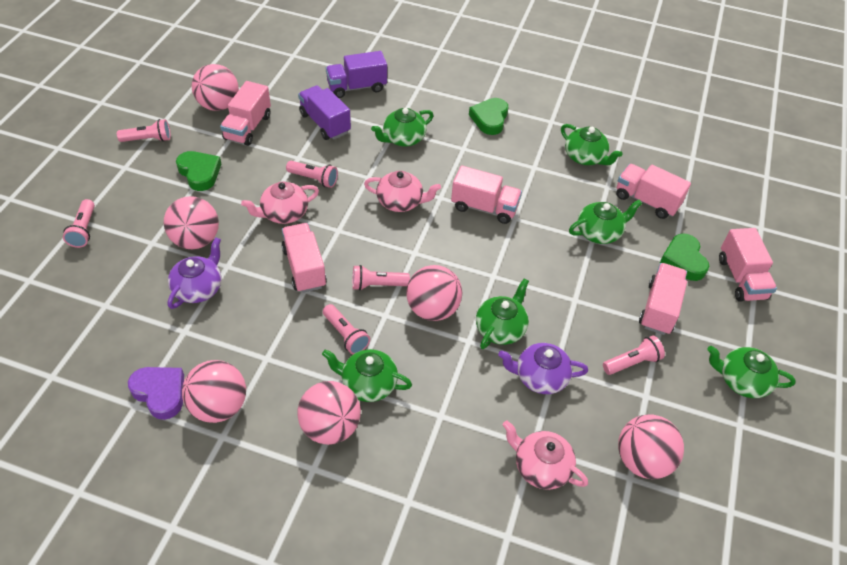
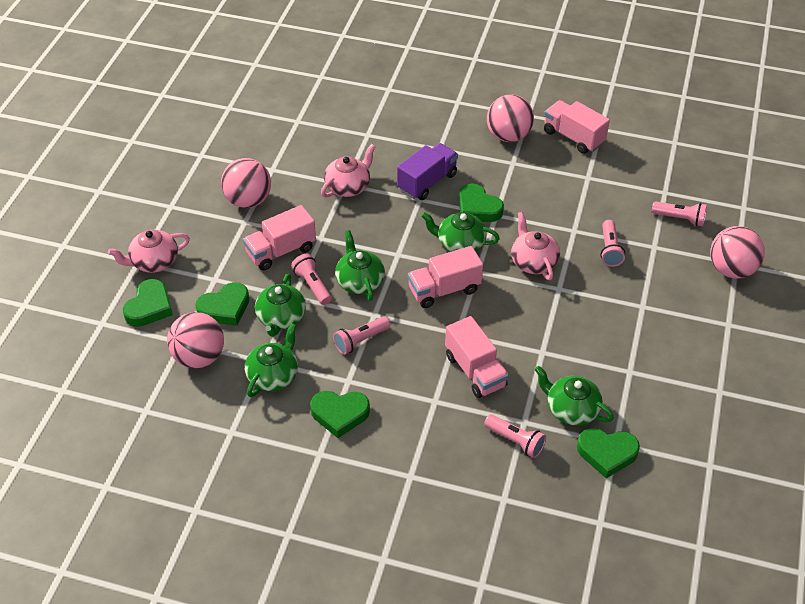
green heart: [176,151,221,191] [469,98,508,135] [660,233,709,281] = 3 -> [123,279,173,327] [195,282,249,326] [310,391,370,438] [459,183,504,222] [577,428,640,478] = 5
green teapot: [322,349,412,402] [371,108,433,147] [476,279,529,349] [561,124,622,165] [569,200,642,244] [707,346,796,398] = 6 -> [245,323,298,397] [255,273,306,337] [335,230,385,301] [421,212,500,252] [535,366,614,426] = 5
pink ball: [164,196,219,249] [182,360,246,423] [192,64,239,111] [297,381,361,445] [406,265,462,321] [618,414,684,479] = 6 -> [167,312,224,368] [221,158,271,208] [487,95,534,142] [710,226,765,279] = 4
pink flashlight: [63,199,95,248] [117,119,171,142] [286,161,338,188] [323,304,370,354] [352,265,410,291] [603,335,665,375] = 6 -> [291,254,332,305] [333,316,390,355] [484,414,546,458] [600,220,625,267] [652,201,707,226] = 5
pink truck: [220,81,271,146] [281,223,327,293] [451,165,522,224] [616,164,691,219] [639,263,687,335] [719,228,777,302] = 6 -> [243,205,316,271] [408,246,483,308] [445,316,509,398] [544,100,610,154] = 4
purple heart: [128,367,184,420] = 1 -> none = 0
purple teapot: [168,237,222,309] [498,343,588,394] = 2 -> none = 0
purple truck: [298,86,351,140] [326,51,387,98] = 2 -> [397,143,458,200] = 1

